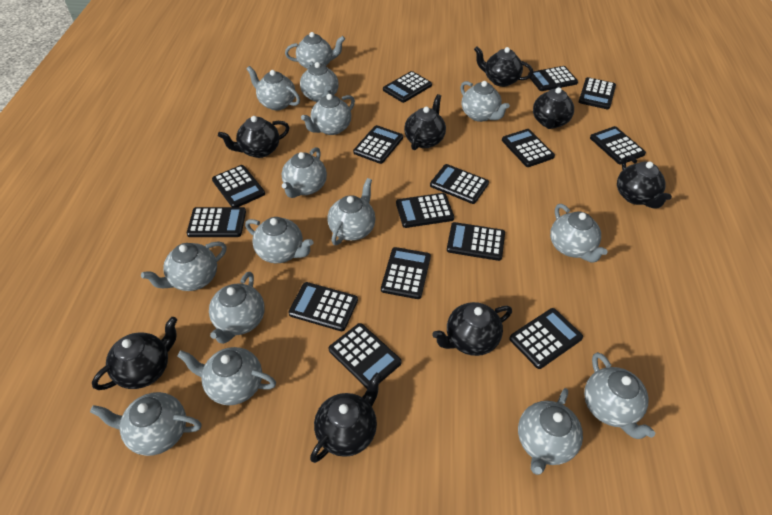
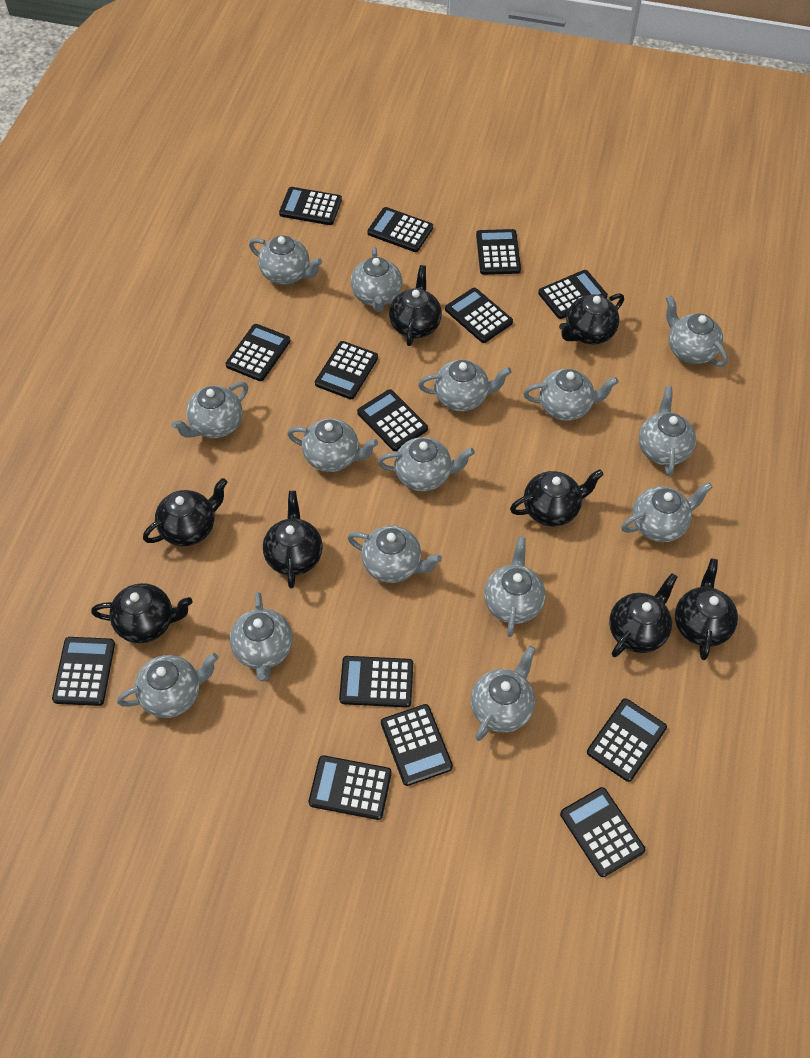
black calculator: [187,207,246,237] [212,165,265,207] [288,282,358,331] [329,323,402,388] [353,125,403,164] [381,247,431,299] [383,71,432,103] [396,193,454,228] [430,164,489,204] [447,222,505,261] [502,129,555,167] [509,308,583,369] [528,66,578,91] [578,77,616,109] [590,126,646,165] = 15 -> [52,637,115,706] [225,324,290,381] [279,187,342,225] [309,755,392,820] [315,341,378,399] [339,656,413,707] [357,389,428,451] [367,207,433,252] [381,704,453,786] [445,288,513,343] [476,229,521,275] [538,270,608,319] [560,787,645,877] [587,698,667,782] = 14

